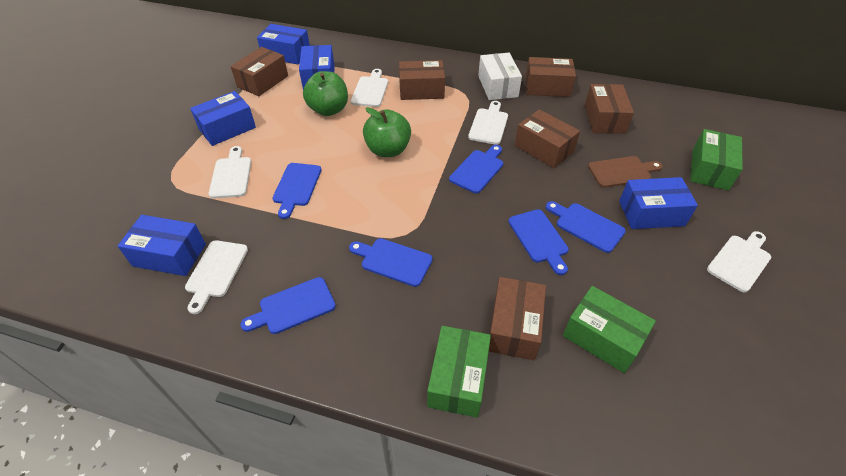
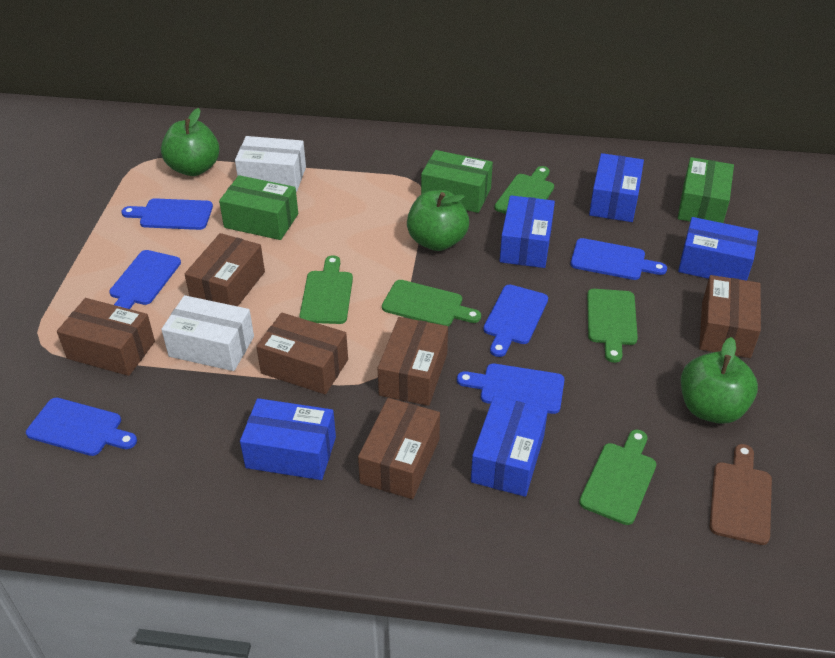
green apple: [303,71,348,116] [363,107,411,157] = 2 -> [161,108,219,176] [407,190,469,251] [681,337,758,424] = 3
green cutting board: none = 0 -> [299,255,353,324] [382,280,481,326] [494,166,554,214] [579,430,656,525] [587,289,638,363] = 5
white box: [478,53,522,100] = 1 -> [161,295,254,371] [235,136,306,192] = 2
white cutting board: [185,240,248,314] [209,146,251,199] [351,69,388,107] [468,101,508,145] [707,231,771,292] = 5 -> none = 0

